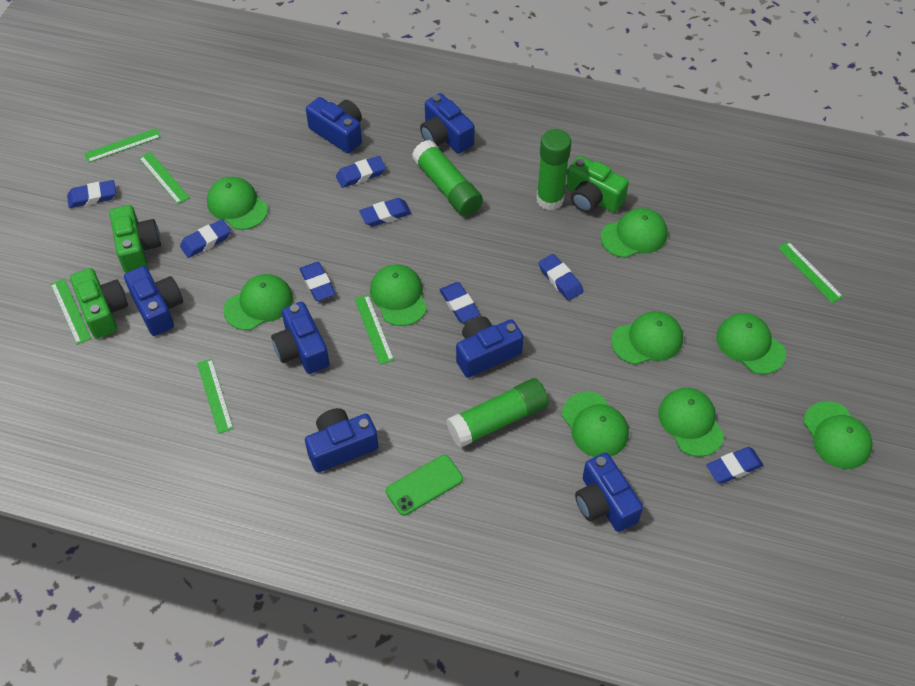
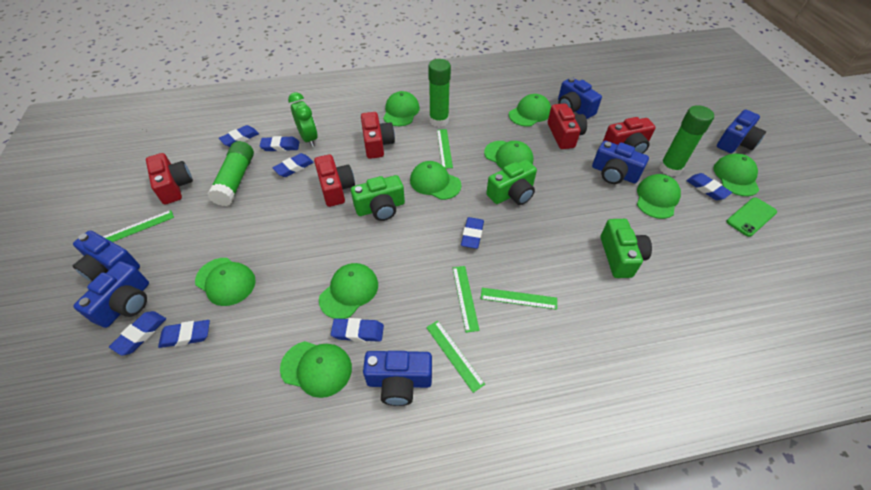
blue camera: [124,266,183,336] [271,302,329,374] [305,408,379,473] [306,97,362,153] [420,93,474,154] [456,316,523,378] [575,453,643,532] = 7 -> [73,231,140,282] [73,261,149,328] [363,351,432,406] [558,77,602,119] [592,141,649,184] [717,110,766,153] = 6
green clock: none = 0 -> [288,92,318,147] = 1
green ruler: [50,279,91,345] [84,128,161,163] [139,152,190,204] [197,359,234,434] [355,295,394,365] [778,242,843,303] = 6 -> [103,210,174,242] [426,321,485,393] [437,129,453,169] [453,266,480,333] [481,288,557,310] = 5
red camera: none = 0 -> [146,153,193,205] [314,154,355,207] [361,112,395,159] [548,103,587,149] [603,117,656,154] = 5

